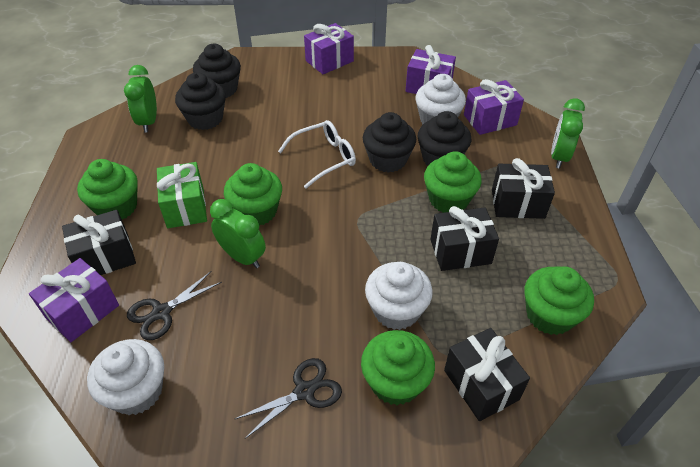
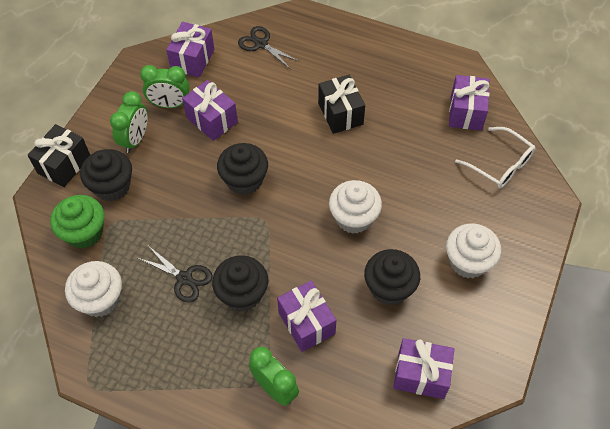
black gift: [62,210,136,275] [430,206,499,271] [444,328,530,421] [492,158,555,219] = 4 -> [27,124,90,187] [318,75,365,134] = 2
green cupcake: [77,159,138,220] [224,163,282,226] [361,330,435,405] [424,151,482,213] [525,266,594,335] = 5 -> [50,195,104,249] = 1
green gift: [157,162,207,228] = 1 -> none = 0
purple gift: [29,258,119,342] [304,23,354,74] [406,45,456,94] [464,79,524,135] = 4 -> [166,22,214,77] [182,80,238,141] [277,280,336,352] [393,338,454,399] [449,75,490,131] = 5

